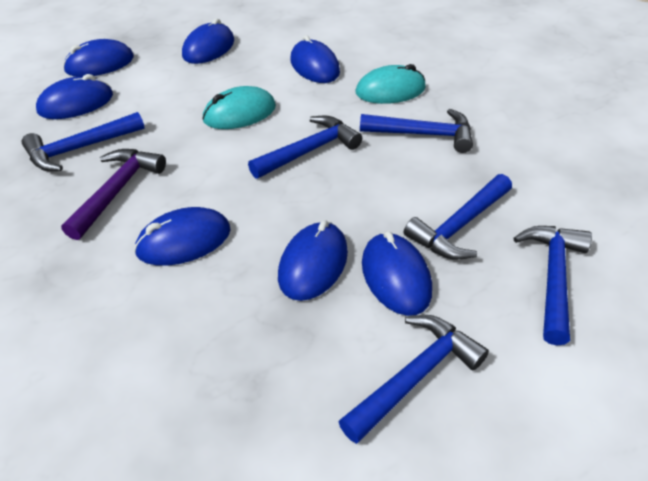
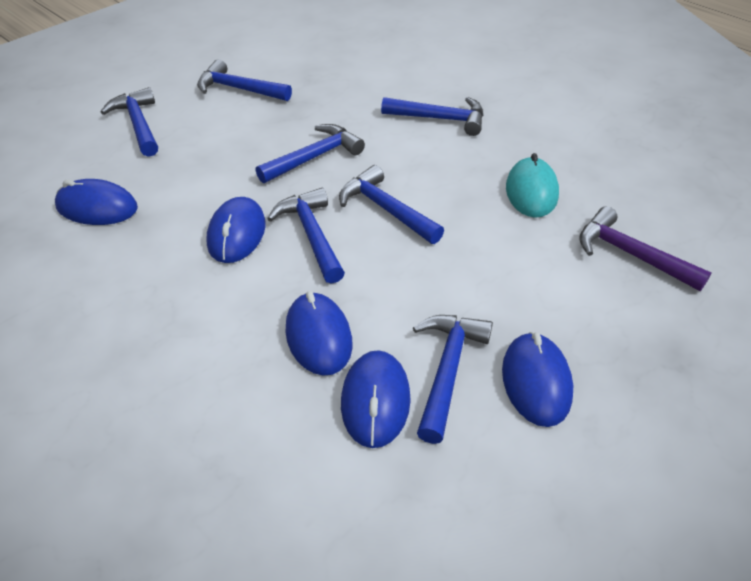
blue hammer: [22,112,145,171] [248,115,362,179] [338,315,489,444] [360,109,473,153] [404,174,512,260] [514,226,592,346] = 6 -> [101,87,158,157] [197,59,292,101] [256,124,365,183] [267,188,345,284] [339,165,444,244] [381,97,484,136] [413,315,493,444] = 7
blue mouse: [36,74,113,119] [63,39,134,77] [134,207,231,266] [182,18,234,64] [278,220,348,301] [290,35,340,83] [362,231,432,316] = 7 -> [55,179,138,225] [206,197,266,263] [285,291,353,376] [341,350,411,448] [502,332,573,427] = 5
turquoise mouse: [203,86,276,129] [355,64,426,104] = 2 -> [506,153,559,218] = 1

